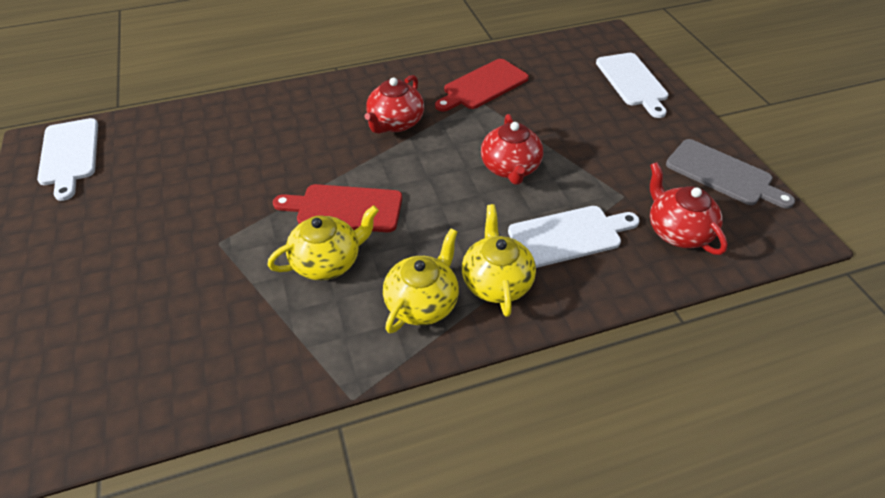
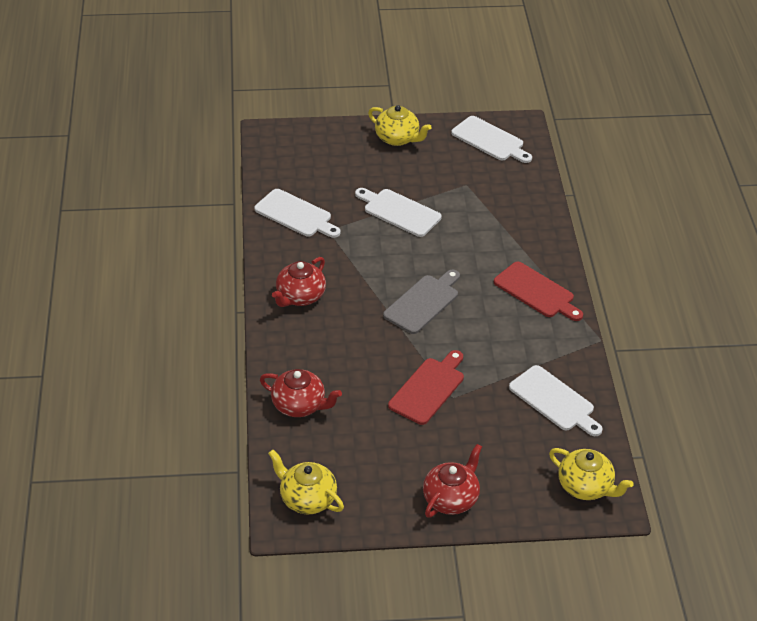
white cutting board: [37,118,98,201] [508,206,640,268] [596,53,669,118] = 3 -> [254,189,341,238] [355,188,442,237] [451,116,532,163] [509,365,603,436] = 4

